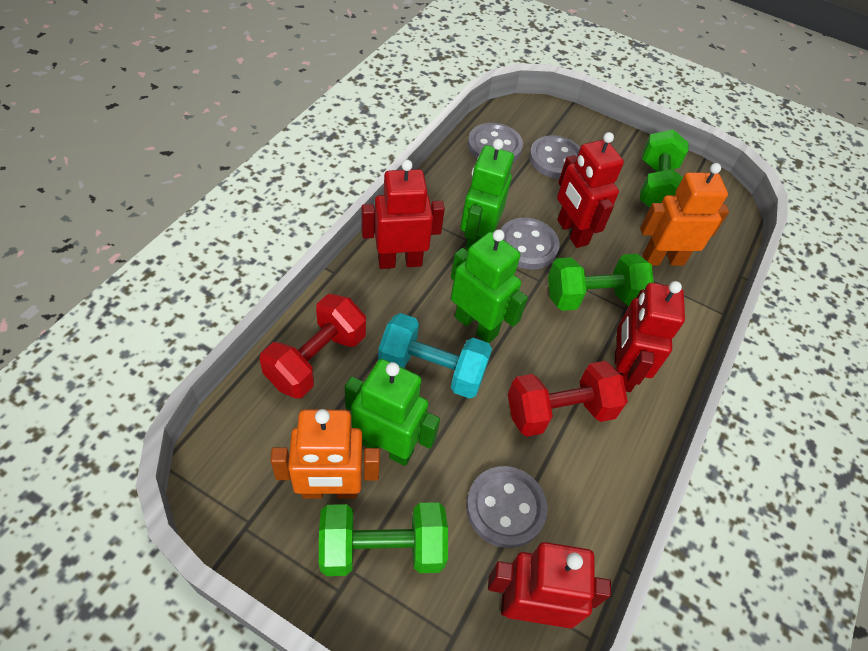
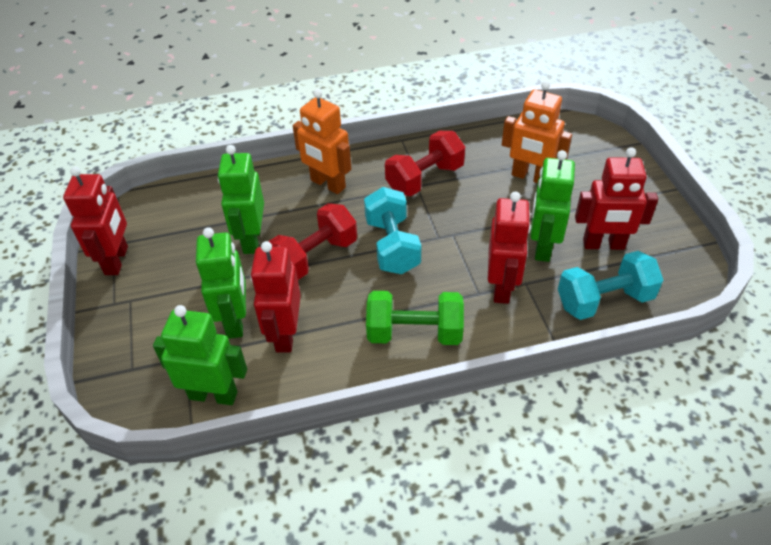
green dumbbell: [319,502,448,576] [548,254,654,311] [640,129,689,208] = 3 -> [366,291,464,345] = 1
green robot: [345,359,440,466] [451,229,528,343] [461,139,514,251] = 3 -> [153,305,247,405] [196,227,246,339] [218,145,264,254] [530,150,575,262] = 4
grey button: [466,466,548,548] [468,123,523,162] [501,218,560,270] [529,135,580,179] = 4 -> none = 0
turquoise dumbbell: [378,313,492,399] = 1 -> [364,187,421,274] [558,251,663,320] = 2

